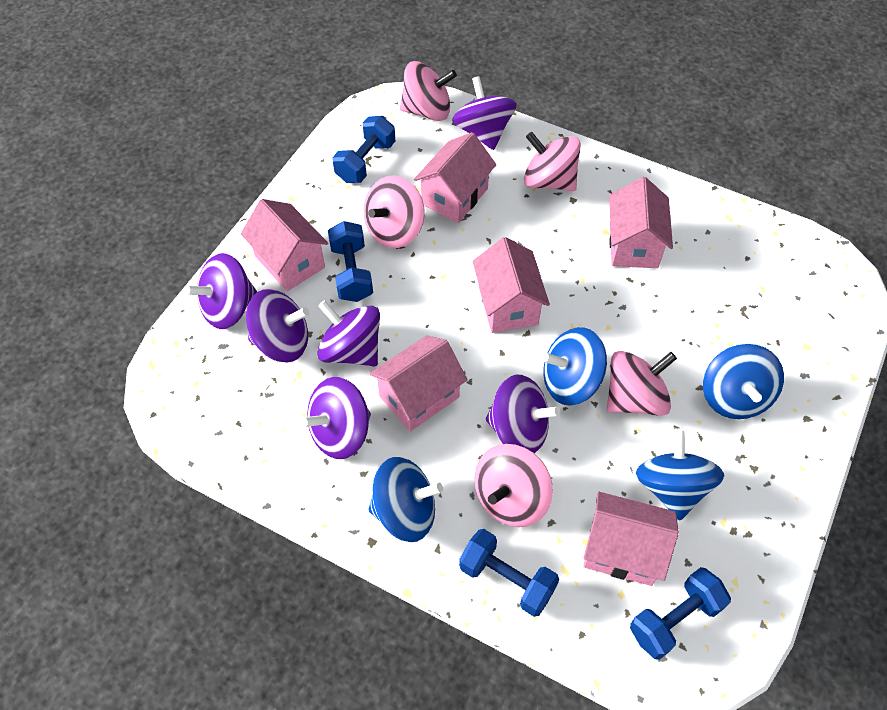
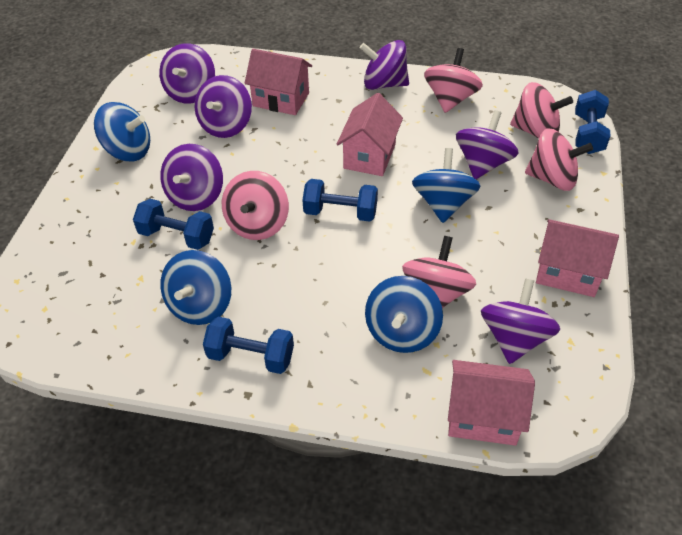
pink house: [241,199,328,291] [370,335,468,432] [414,132,496,223] [473,237,550,333] [583,492,679,586] [609,177,673,268] = 6 -> [245,49,312,115] [337,93,403,176] [448,360,535,446] [536,219,619,297] = 4

